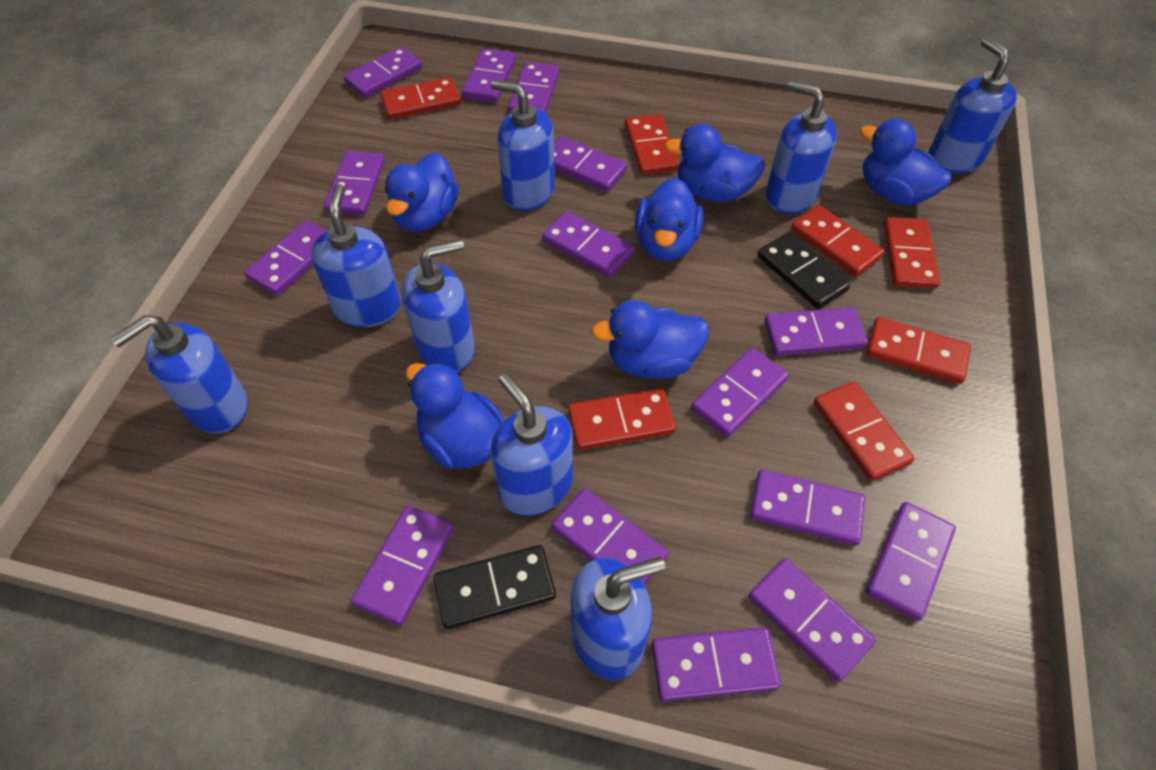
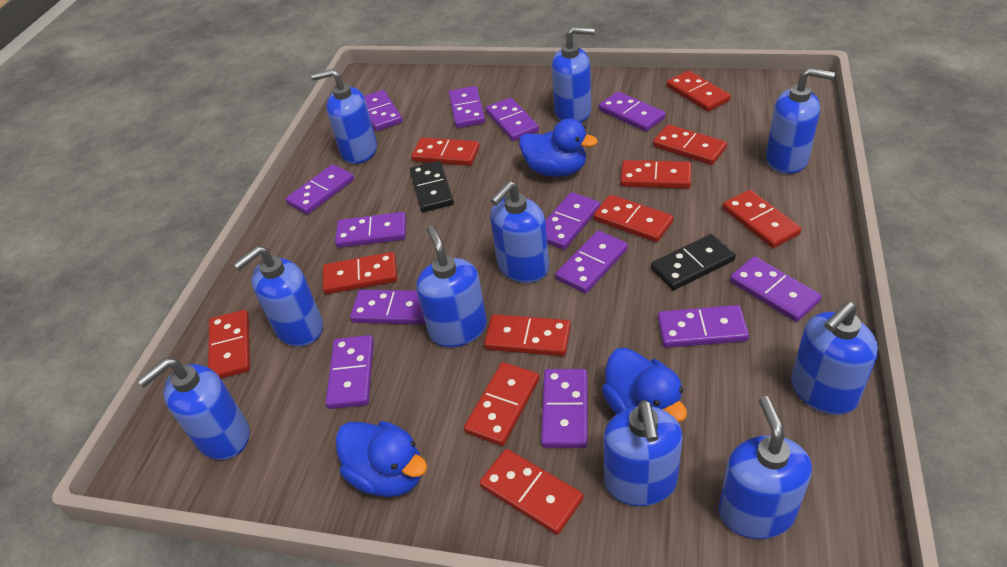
blue duck: [385,153,459,232] [406,362,505,469] [591,300,709,379] [635,178,703,261] [664,124,766,202] [859,119,951,205] = 6 -> [335,421,427,497] [519,119,598,177] [602,348,687,422] = 3
blue soap dispenser: [110,315,248,433] [311,184,401,327] [402,239,475,372] [490,373,573,516] [491,80,555,211] [570,557,665,680] [766,80,837,214] [928,37,1017,173] = 8 -> [137,358,249,460] [233,246,323,347] [311,69,377,164] [416,226,487,347] [490,181,549,283] [552,27,595,123] [603,400,683,506] [719,396,812,539] [766,68,835,174] [791,302,878,415] = 10
purple domino: [245,220,327,296] [324,151,385,216] [344,46,423,98] [351,506,454,626] [462,48,516,103] [508,62,559,113] [542,211,635,278] [551,488,668,585] [554,136,627,192] [652,627,781,702] [691,348,789,437] [748,558,876,682] [750,470,865,546] [764,307,868,356] [866,502,956,621] = 15 -> [285,164,354,215] [326,335,374,409] [335,212,406,248] [350,290,426,325] [364,90,403,131] [449,86,485,128] [486,98,539,141] [541,369,588,448] [545,192,600,250] [555,231,628,294] [599,91,666,132] [657,305,749,348] [730,256,822,322] = 13
red domino: [380,77,461,120] [568,388,676,450] [625,114,679,175] [791,205,885,277] [814,381,914,481] [866,317,971,384] [883,217,940,289] = 7 -> [208,310,250,378] [323,252,397,294] [411,137,480,166] [464,362,540,446] [479,449,583,535] [484,314,571,356] [593,195,674,242] [620,160,691,189] [653,124,727,165] [666,71,731,112] [722,190,802,248] = 11

